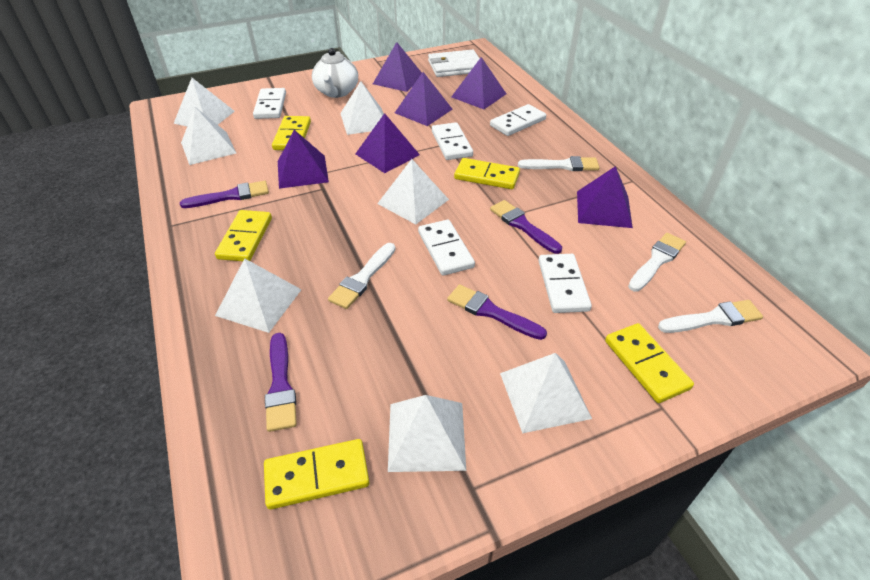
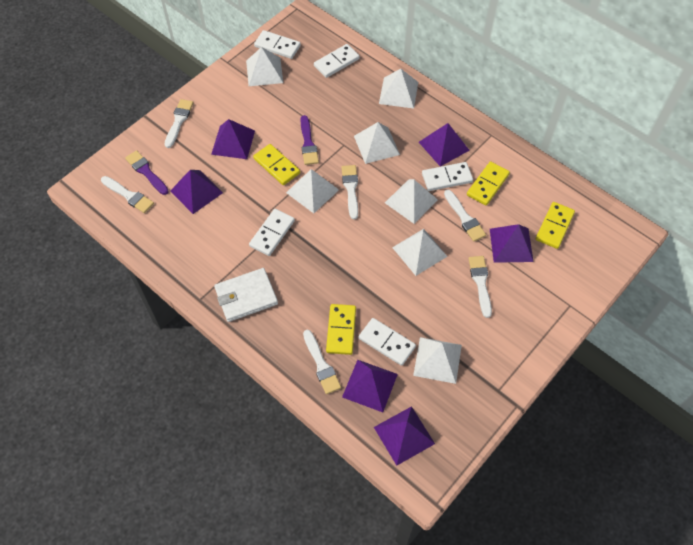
purple brush: [180,181,269,208] [265,333,297,432] [447,284,547,340] [490,200,562,254] = 4 -> [125,150,169,195] [300,115,319,165] = 2
white brush: [328,243,395,309] [518,156,599,171] [628,233,686,292] [658,300,763,333] = 4 -> [101,176,154,213] [164,99,194,148] [303,330,341,394] [341,165,358,219] [444,190,486,242] [469,256,492,318] = 6
white teapot: [312,48,358,98] = 1 -> none = 0
yellow domino: [215,210,272,261] [264,439,370,510] [272,116,311,150] [454,158,520,189] [605,323,694,403] = 5 -> [253,144,300,185] [326,304,356,355] [467,161,510,205] [536,202,575,249] = 4

